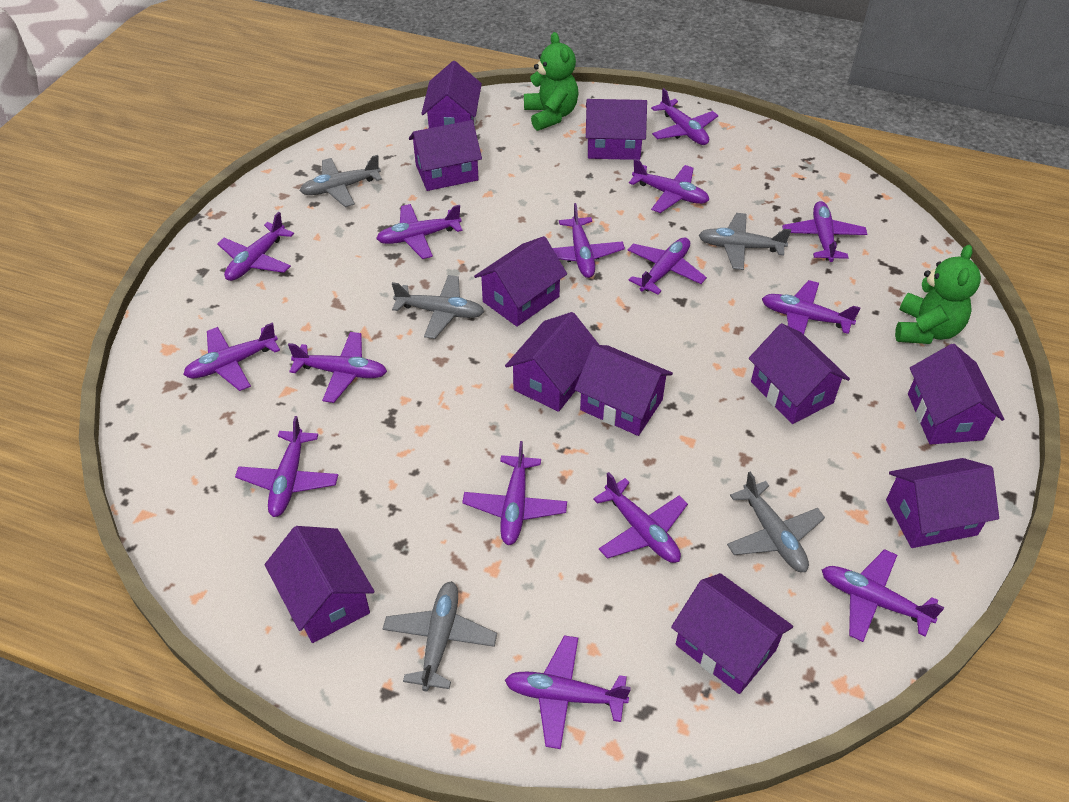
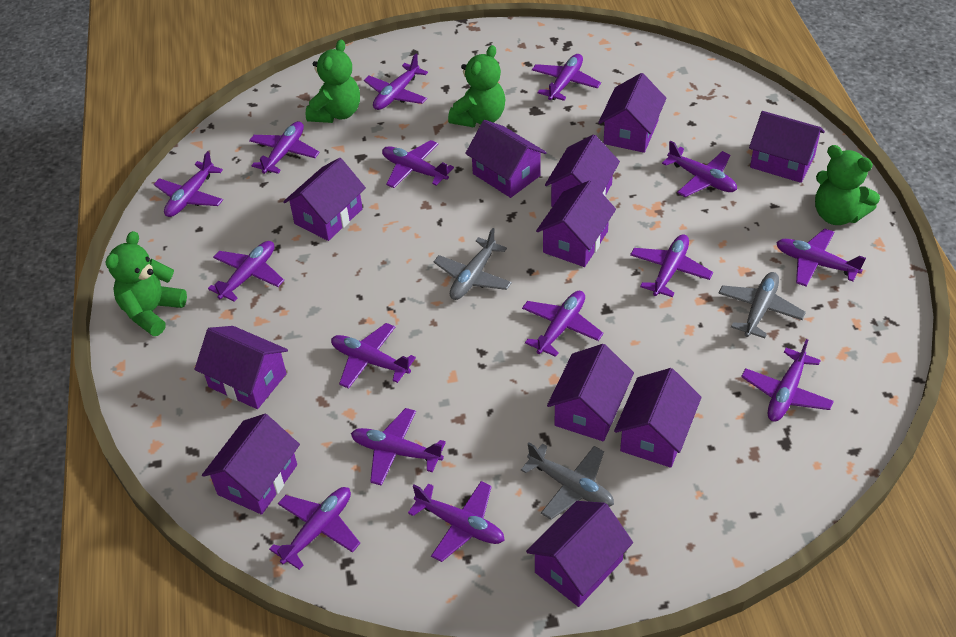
green teddy bear: [524,32,578,131] [895,245,981,344] = 2 -> [106,231,187,336] [306,40,360,123] [448,45,506,127] [815,145,880,225] = 4
grey plane: [300,155,382,207] [383,581,497,691] [392,275,484,339] [699,213,791,270] [727,472,825,572] = 5 -> [434,228,512,300] [521,443,614,519] [718,272,806,338] = 3

